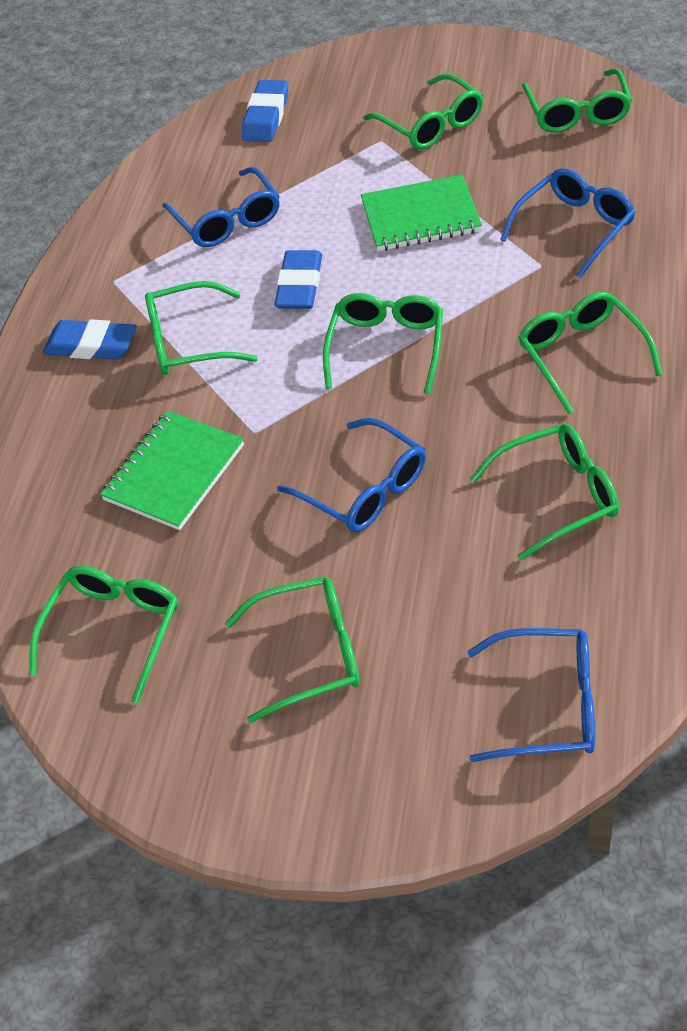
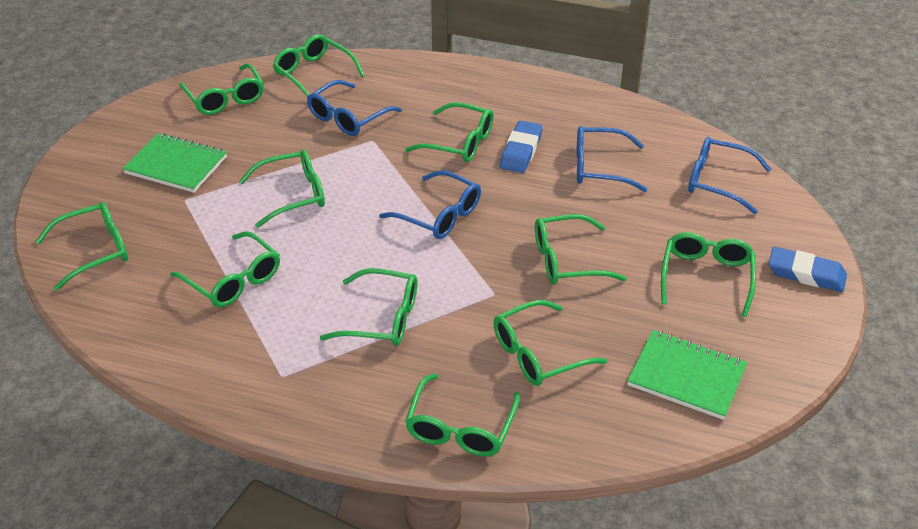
blue eraser: [43,319,137,360] [242,80,288,142] [275,250,322,309] = 3 -> [500,121,543,173] [769,247,847,292] = 2
green glasses: [29,566,178,703] [145,281,258,375] [225,577,360,723] [323,293,443,394] [363,74,483,150] [470,424,619,560] [518,292,663,414] [522,69,632,133] = 8 -> [36,202,128,290] [171,231,280,307] [179,63,264,115] [239,150,325,228] [273,34,365,97] [320,268,417,346] [405,102,493,162] [405,373,520,457] [493,300,607,386] [535,214,627,284] [661,232,756,317] = 11

